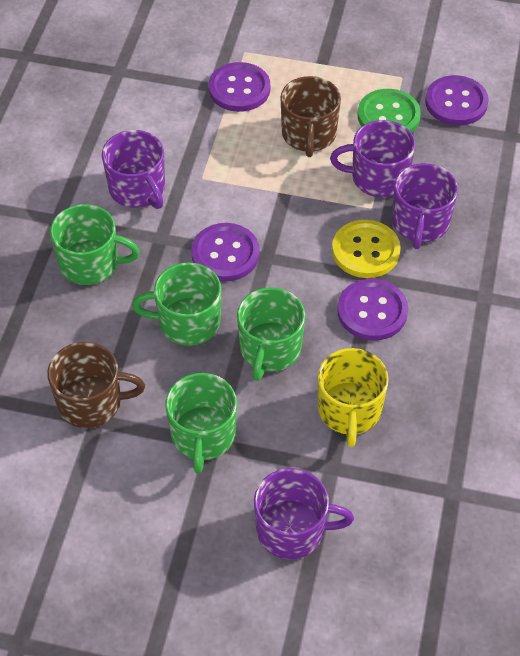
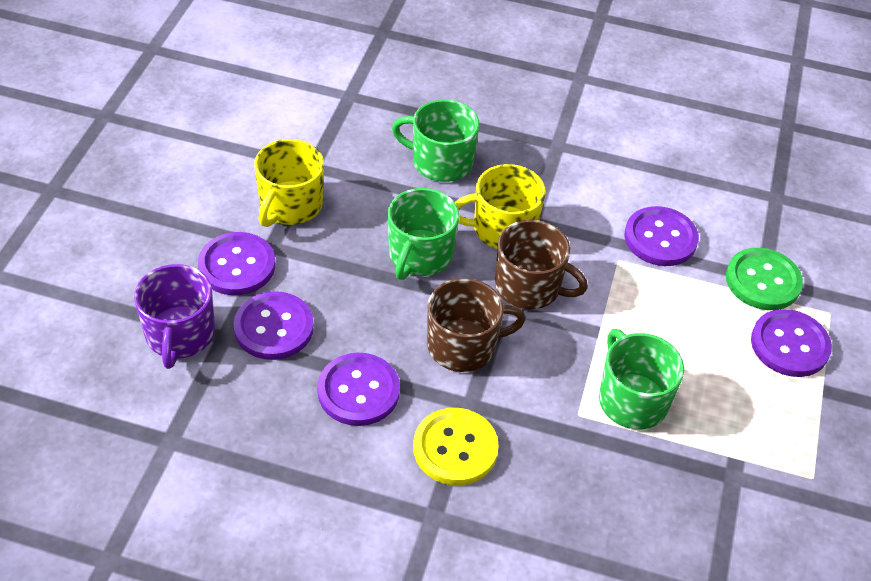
green mug: [50,204,140,285] [132,262,221,346] [165,373,237,474] [237,287,305,381] = 4 -> [388,188,459,280] [392,99,479,182] [599,329,684,429] = 3
purple button: [191,223,259,281] [209,62,270,112] [337,279,408,341] [425,75,489,125] = 4 -> [198,232,275,295] [233,291,314,360] [317,353,400,426] [625,206,699,266] [751,309,832,377] = 5
purple mug: [102,130,165,209] [254,468,354,559] [330,120,416,197] [392,163,458,249] = 4 -> [134,264,215,369] = 1
yellow mug: [318,348,389,447] = 1 -> [254,139,324,227] [455,164,546,249] = 2

